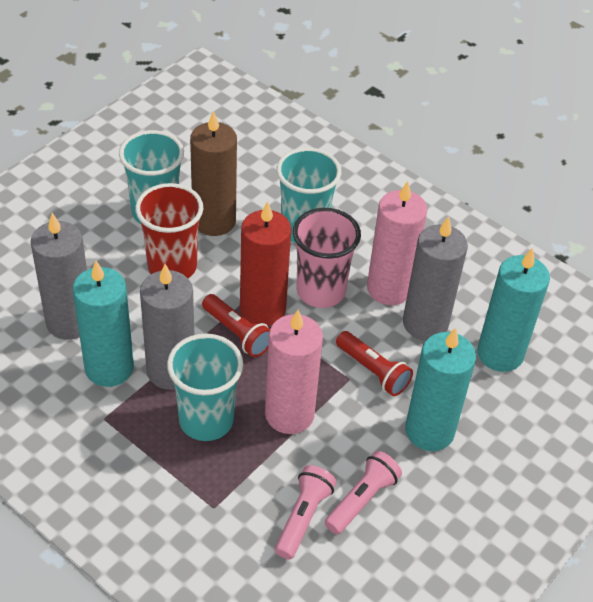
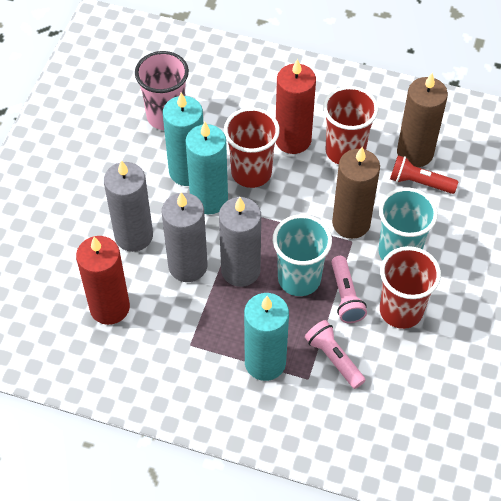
brown candle: [190,110,237,236] = 1 -> [332,147,380,239] [397,73,448,167] = 2
pink candle: [265,310,323,434] [367,181,427,305] = 2 -> none = 0
red candle: [240,201,291,326] = 1 -> [76,236,130,325] [276,59,316,154] = 2
red cup: [135,183,203,278] = 1 -> [224,107,280,188] [323,86,378,165] [380,246,441,329] = 3
red flashlight: [202,294,270,357] [336,331,413,396] = 2 -> [390,155,458,194] = 1
turquoise cup: [119,130,184,224] [167,334,243,441] [277,147,341,243] = 3 -> [273,214,332,296] [378,188,438,261] = 2

